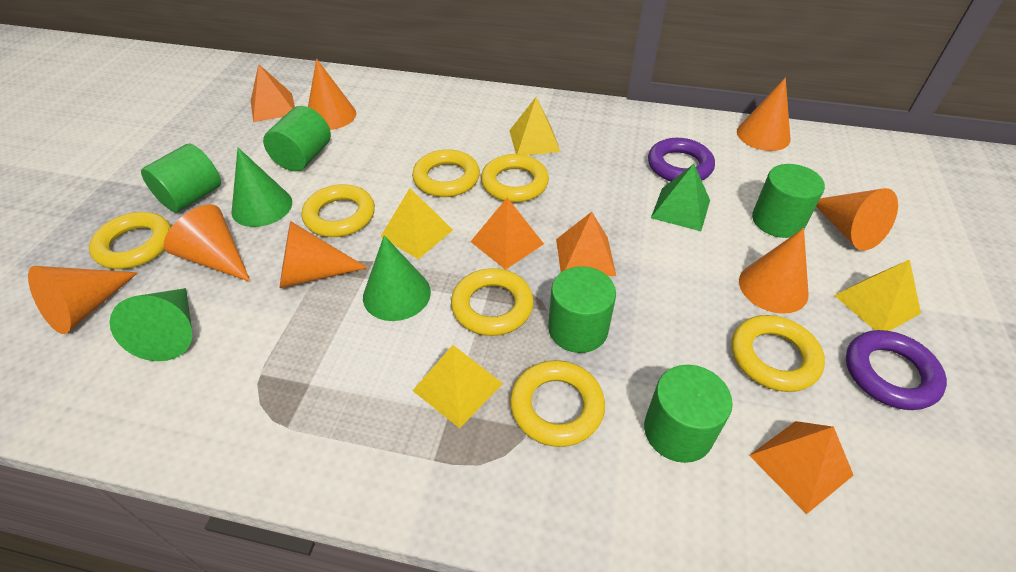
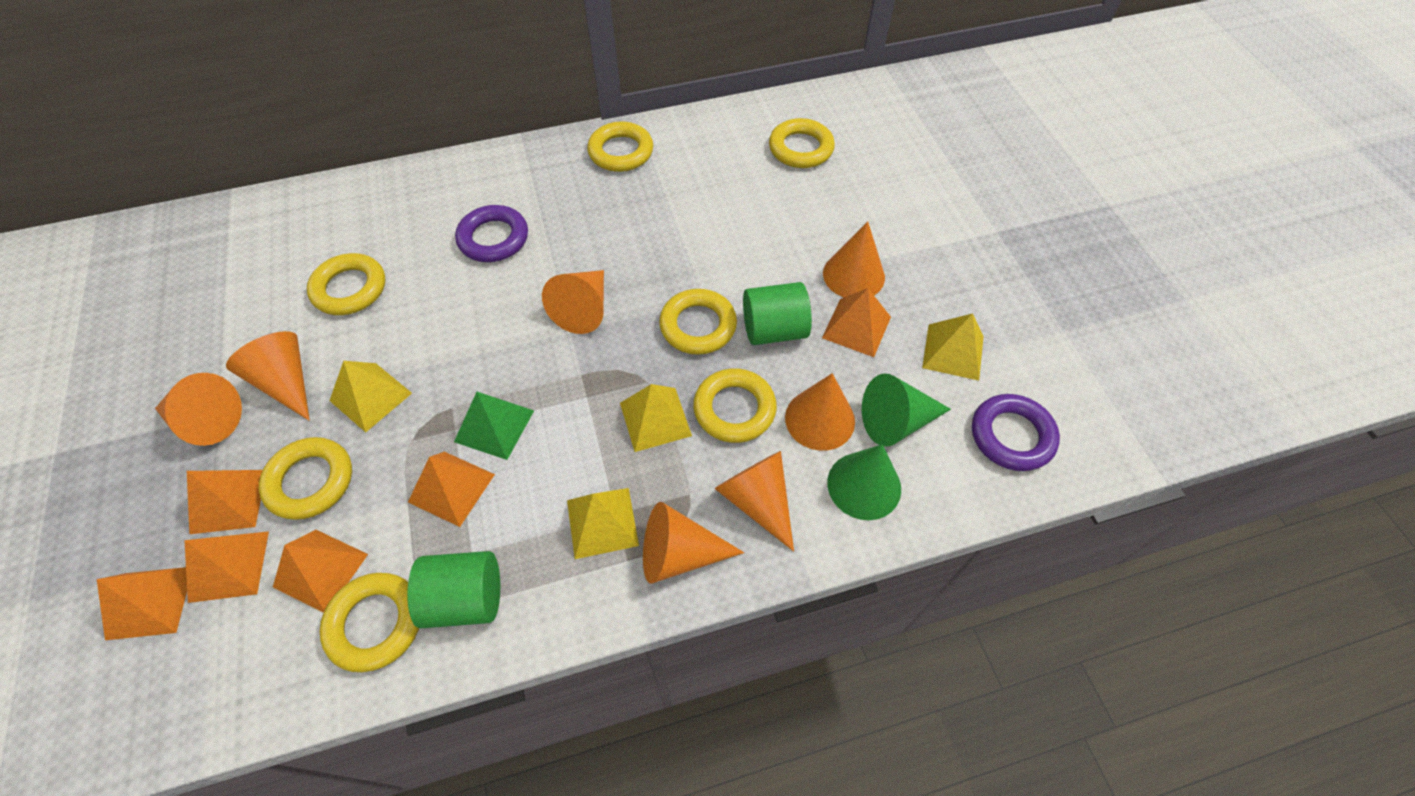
green cone: [110,288,192,361] [231,148,292,227] [363,235,431,321] = 3 -> [827,444,901,520] [862,374,951,447] = 2
green cylinder: [141,144,221,212] [263,106,331,171] [548,266,616,353] [644,365,733,463] [752,164,825,238] = 5 -> [407,551,500,628] [743,282,812,345] = 2
orange pyramid: [251,64,295,122] [471,198,544,270] [556,212,616,276] [749,421,854,514] = 4 -> [97,567,187,640] [184,531,269,603] [187,470,263,534] [273,530,368,613] [408,452,495,527] [822,288,891,357] = 6

